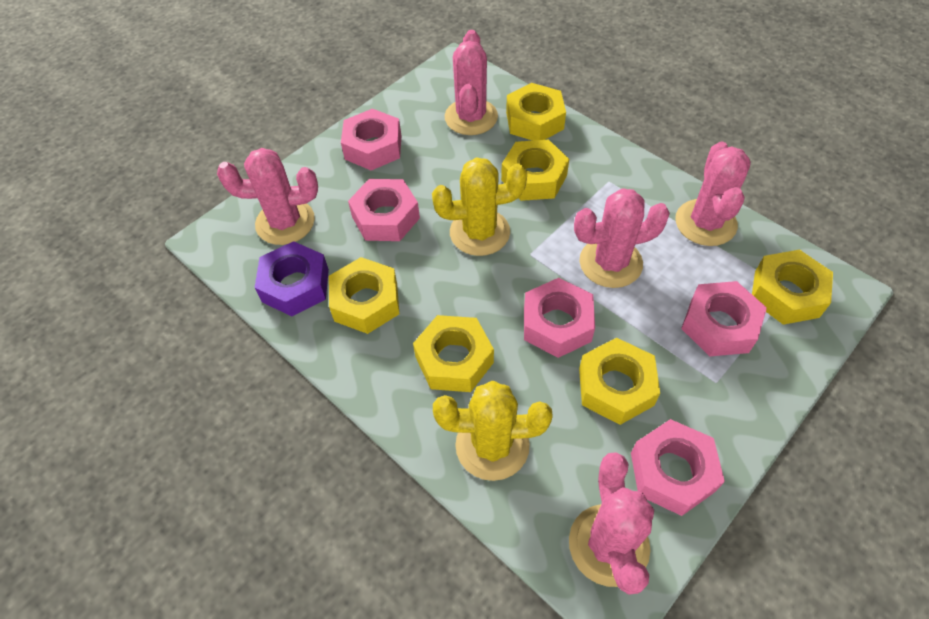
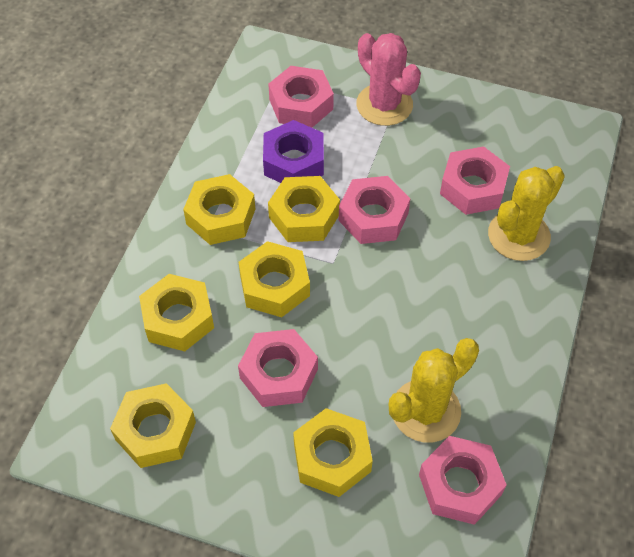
pink cactus: [217,148,318,245] [445,30,498,135] [569,452,654,595] [574,188,670,288] [675,142,751,246] = 5 -> [356,33,421,126] = 1

